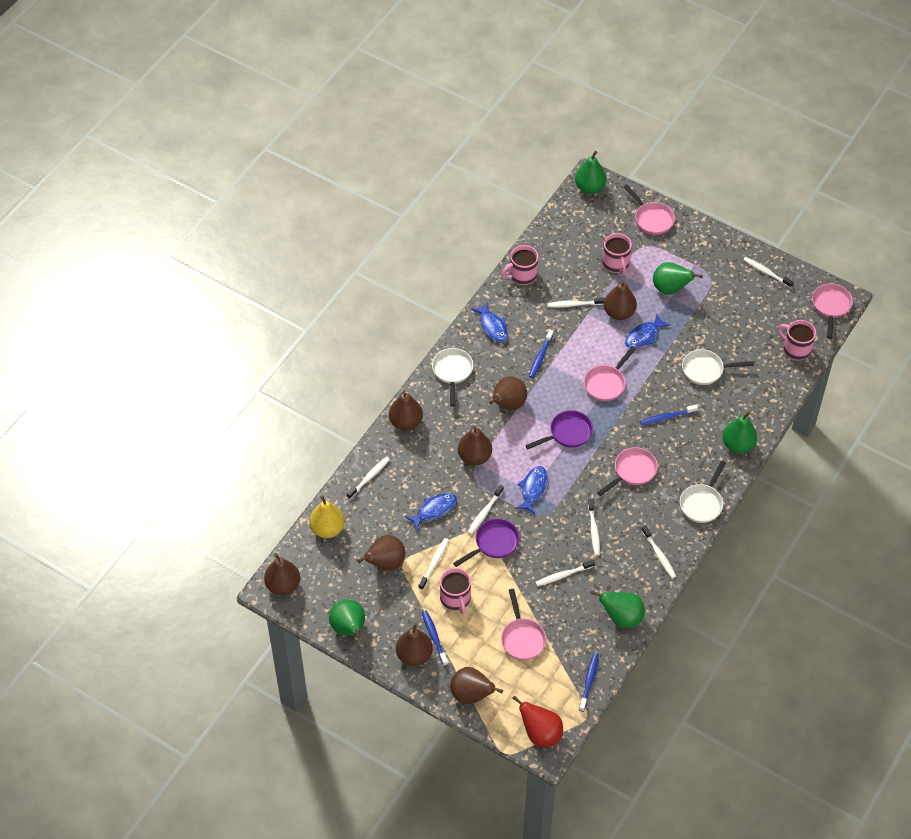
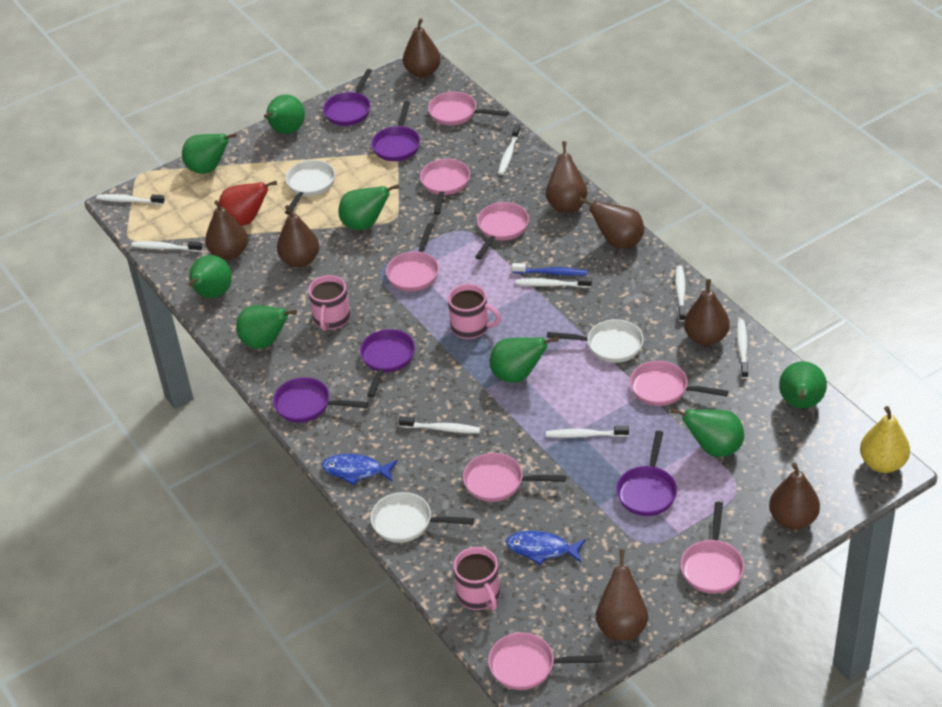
blue fish: [405,493,457,531] [471,302,508,343] [515,466,548,514] [625,314,670,348] = 4 -> [322,454,398,485] [506,531,586,565] = 2
blue toothbrush: [422,611,448,666] [529,329,553,378] [579,653,599,712] [640,404,698,425] = 4 -> [512,263,588,276] = 1
green pear: [329,599,365,638] [575,151,606,194] [591,591,645,628] [653,262,703,295] [723,412,757,453] = 5 -> [182,133,237,174] [189,255,232,298] [236,305,297,349] [264,95,305,134] [338,184,399,230] [490,337,559,383] [671,408,744,457] [779,361,827,409] = 8
pink mug: [440,568,471,615] [502,245,538,285] [602,233,632,275] [778,320,816,360] = 4 -> [308,275,350,331] [448,284,501,339] [453,547,500,611] = 3
pink pan: [501,589,546,660] [584,346,636,401] [597,447,658,496] [623,184,675,235] [812,283,853,339] = 5 -> [386,223,439,292] [420,159,470,215] [428,92,509,126] [463,453,566,502] [475,202,529,259] [488,632,602,690] [630,361,728,406] [681,502,744,594] = 8
purple pan: [453,519,520,567] [525,410,593,449] = 2 -> [273,377,368,423] [323,69,372,126] [360,329,415,397] [371,101,420,161] [616,431,677,516] = 5

